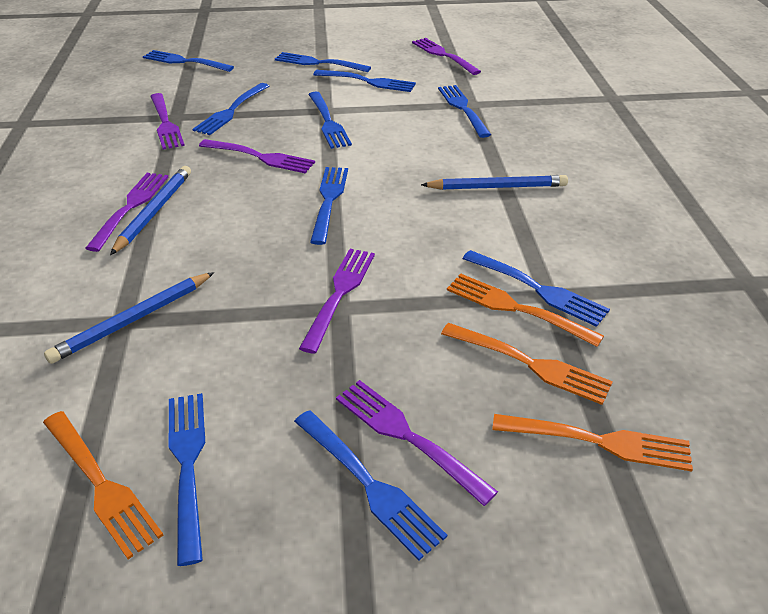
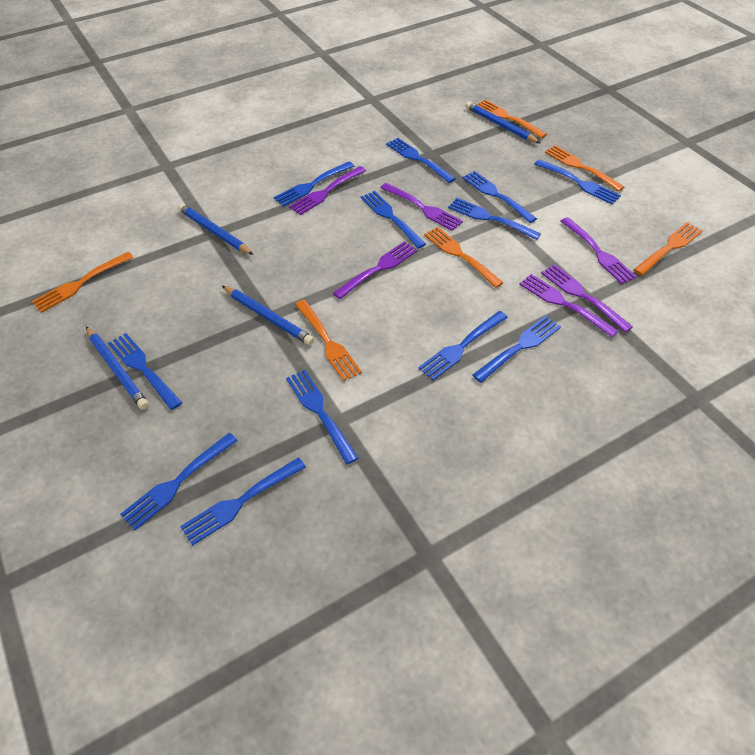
blue fork: [143,50,234,72] [169,393,205,566] [193,83,269,135] [275,52,371,72] [294,410,447,561] [308,92,352,149] [310,167,348,245] [313,70,416,92] [438,85,491,138] [462,250,610,327] = 10 -> [108,333,182,410] [120,433,238,530] [180,457,306,546] [274,161,354,207] [286,370,358,464] [361,191,426,249] [386,138,456,183] [418,311,508,381] [448,198,541,240] [462,171,537,223] [472,316,561,383] [534,159,621,204] = 12
blue pencil: [44,272,215,364] [110,166,191,255] [421,175,568,190] = 3 -> [86,327,149,410] [178,203,254,255] [222,286,314,345] [465,101,540,143] = 4
orange fork: [43,411,163,559] [441,323,613,405] [447,274,604,347] [492,414,693,471] = 4 -> [32,252,134,313] [295,300,362,381] [424,227,504,288] [476,99,547,138] [545,145,624,192] [633,222,703,276] = 6

